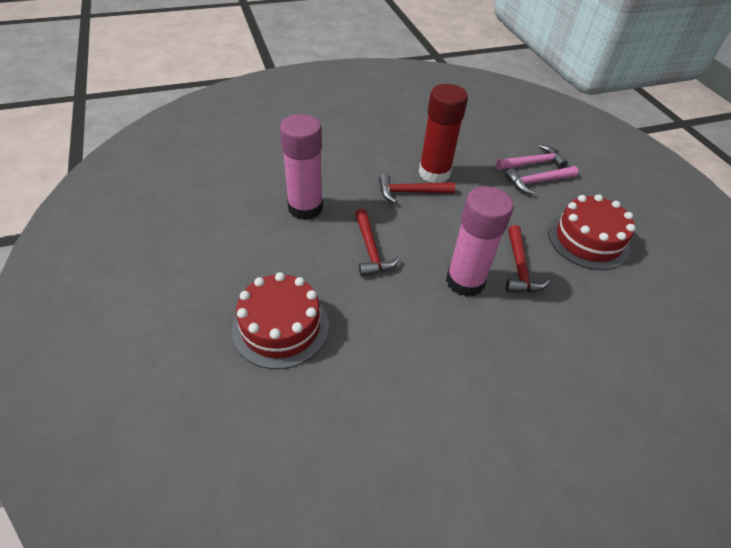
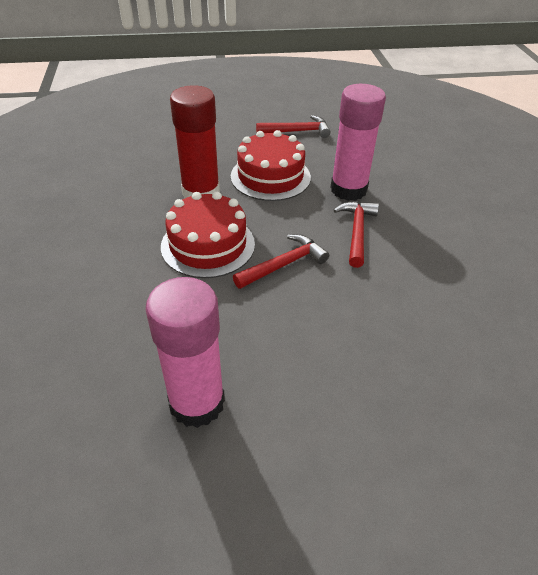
pink hammer: [496,145,568,170] [505,166,579,195] = 2 -> none = 0

